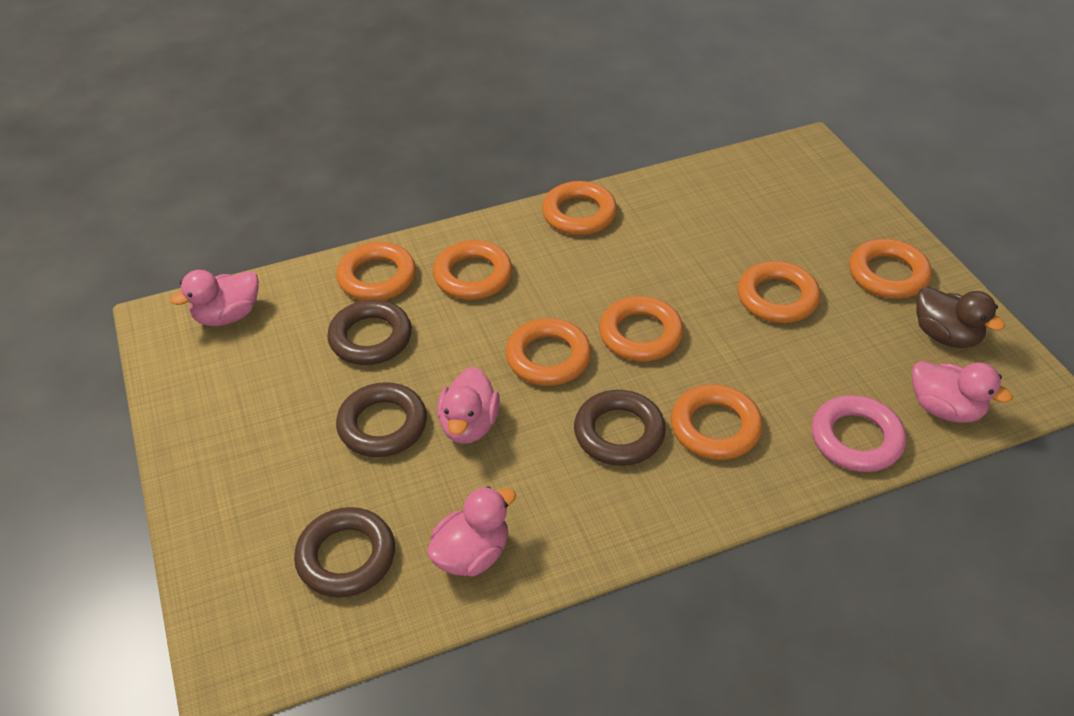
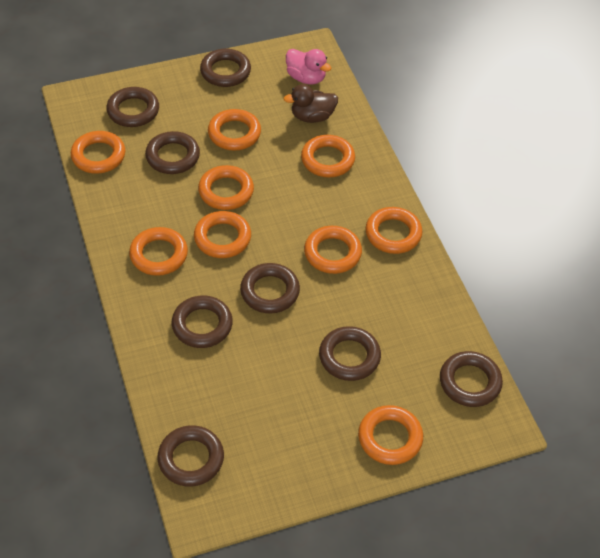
brown ring: [294,507,395,597] [327,300,412,365] [336,382,427,457] [574,390,666,466] = 4 -> [106,87,159,127] [145,131,200,174] [157,425,224,487] [172,295,233,348] [200,49,251,87] [240,263,300,313] [319,326,381,381] [440,351,503,407] = 8
orange ring: [336,242,416,301] [433,240,512,300] [506,318,591,386] [542,181,617,235] [599,296,684,361] [671,384,763,460] [738,261,820,323] [849,239,932,299] = 8 -> [71,131,125,174] [129,227,188,276] [194,211,251,258] [198,165,254,210] [208,109,261,151] [301,135,355,177] [304,226,362,274] [358,405,423,465] [365,207,423,254] = 9
pink duck: [171,270,259,326] [427,486,516,577] [437,367,500,444] [912,361,1013,423] = 4 -> [286,49,331,84] = 1
pink ring: [812,395,906,472] = 1 -> none = 0

